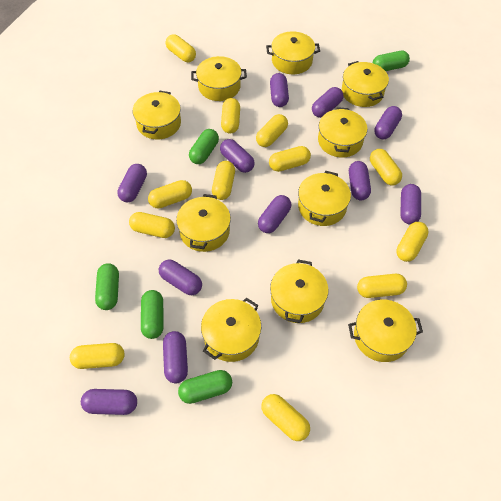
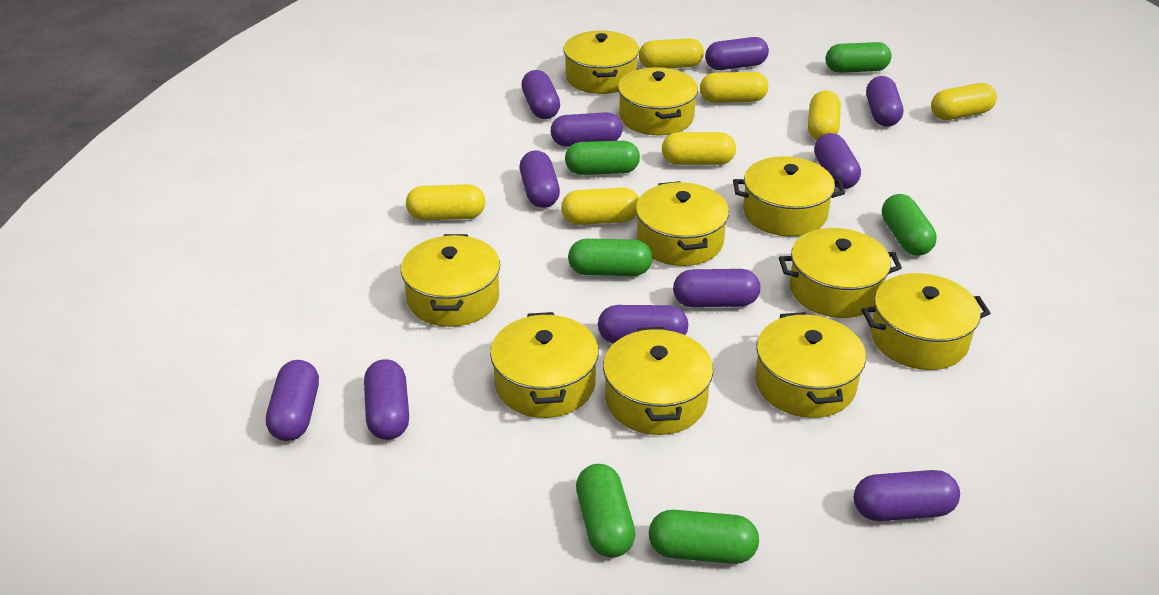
green capsule: [95,263,119,310] [141,290,164,339] [178,370,232,404] [189,129,219,164] [373,51,410,71] = 5 -> [565,141,640,175] [568,239,652,276] [576,464,635,558] [649,510,759,564] [825,42,892,73] [882,194,937,256] = 6
yellow capsule: [70,343,124,369] [129,212,175,238] [148,180,192,209] [166,34,196,62] [212,161,235,200] [221,98,240,134] [256,114,288,147] [261,394,310,441] [269,146,311,172] [357,274,407,298] [370,149,402,185] [396,222,429,262] = 12 -> [406,184,485,220] [561,188,639,225] [639,38,704,68] [662,132,736,165] [700,72,768,103] [808,90,841,140] [931,83,997,120] = 7

